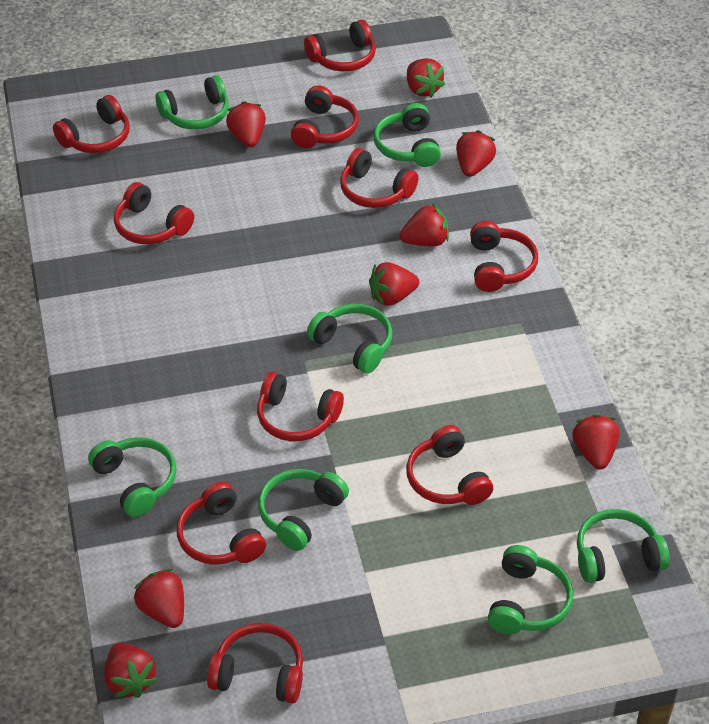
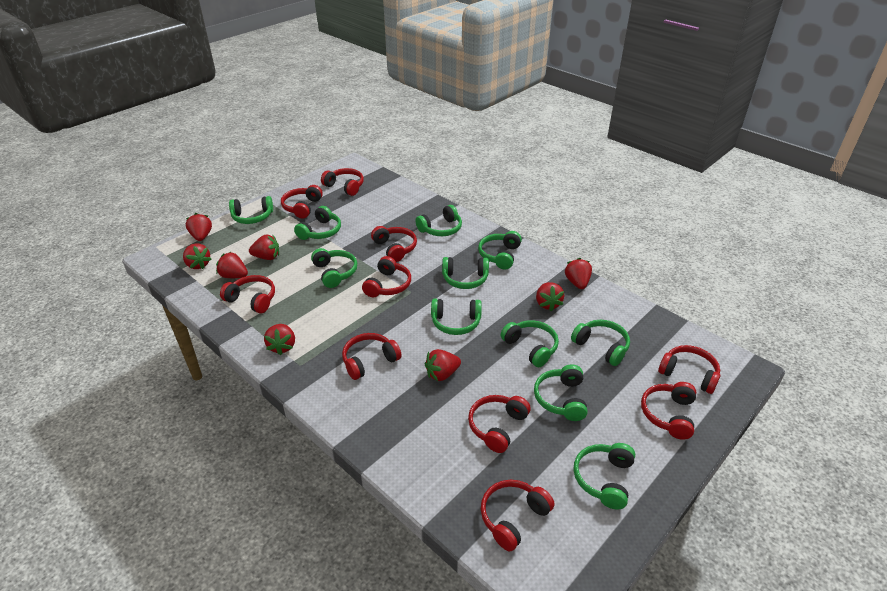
green headphones: [88,437,177,517] [155,75,229,130] [258,469,349,551] [307,304,392,374] [374,103,441,167] [488,545,573,634] [577,509,670,583] = 7 -> [229,196,273,224] [294,206,341,240] [311,248,357,288] [415,205,462,236] [431,299,482,335] [442,257,489,289] [478,231,522,269] [501,320,559,367] [534,364,588,421] [571,320,630,366] [574,443,635,510] = 11

